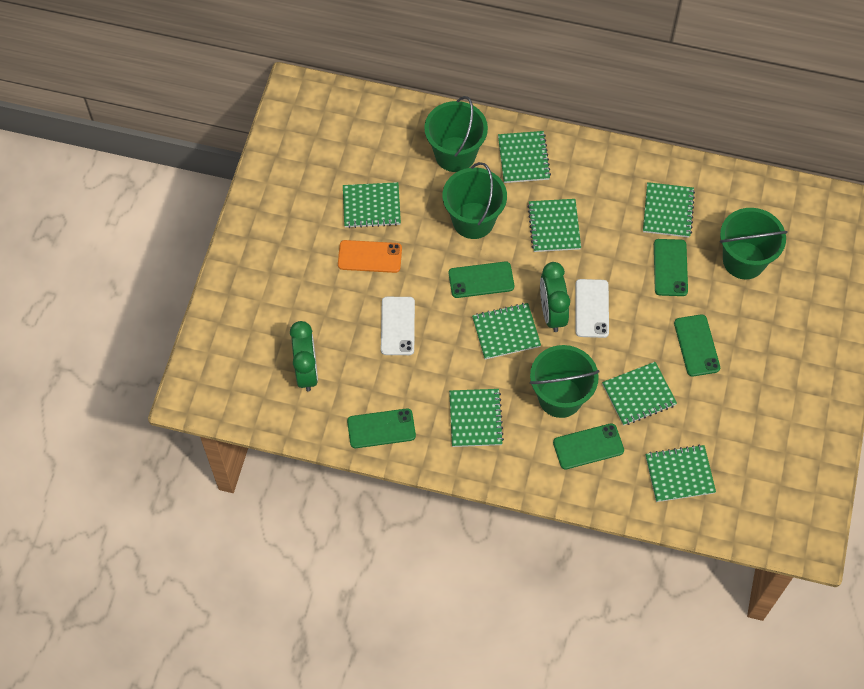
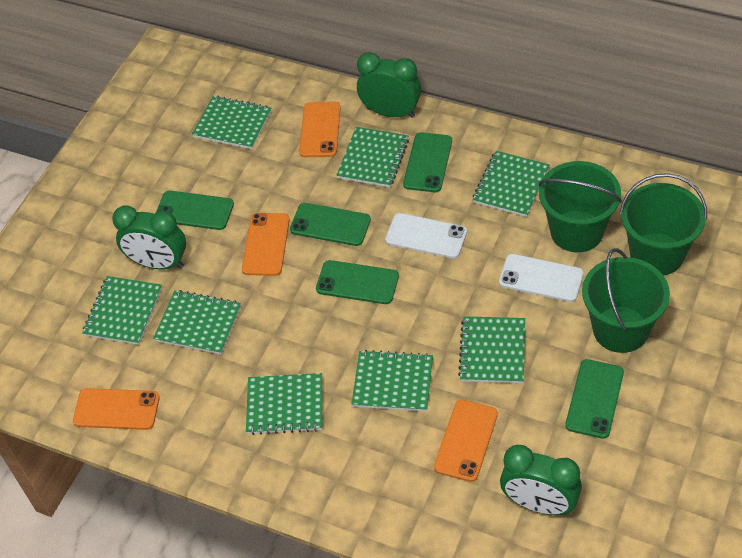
green bucket: [424,96,488,172] [443,162,507,239] [530,345,599,418] [720,208,788,279] = 4 -> [538,161,622,252] [582,248,670,353] [620,173,707,276] = 3
green clock: [290,321,318,392] [540,262,570,332] = 2 -> [112,205,186,270] [357,52,421,118] [500,445,582,515] = 3
orange phone: [338,240,402,273] = 1 -> [73,388,160,430] [242,213,290,276] [299,102,341,157] [434,400,498,482] = 4

